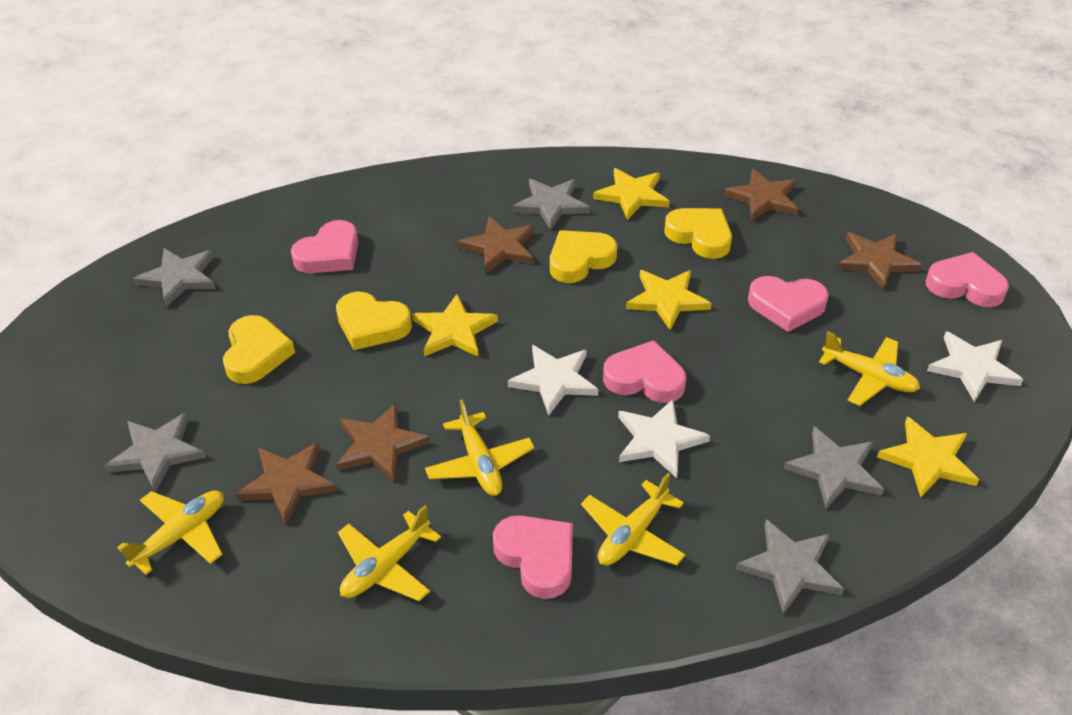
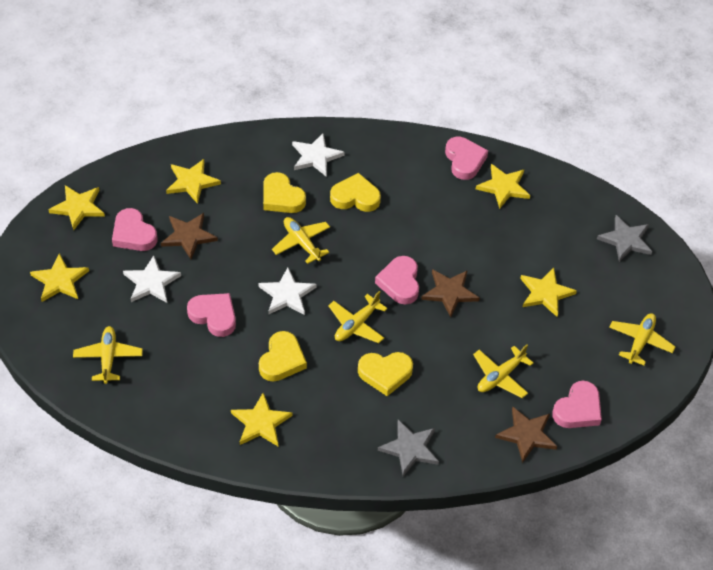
brown star: [235,442,337,524] [336,403,430,482] [458,216,534,274] [724,169,799,221] [837,233,922,290] = 5 -> [161,213,218,259] [421,269,480,317] [495,407,557,463] = 3
grey star: [104,412,206,492] [133,248,216,307] [513,179,590,231] [735,519,844,614] [783,427,884,509] = 5 -> [378,420,439,476] [597,215,652,262] = 2
yellow star: [412,294,498,357] [593,168,670,220] [626,270,712,331] [877,416,979,497] = 4 -> [30,253,89,302] [48,185,105,230] [166,159,221,204] [231,393,293,446] [476,164,530,209] [520,267,577,317] = 6

